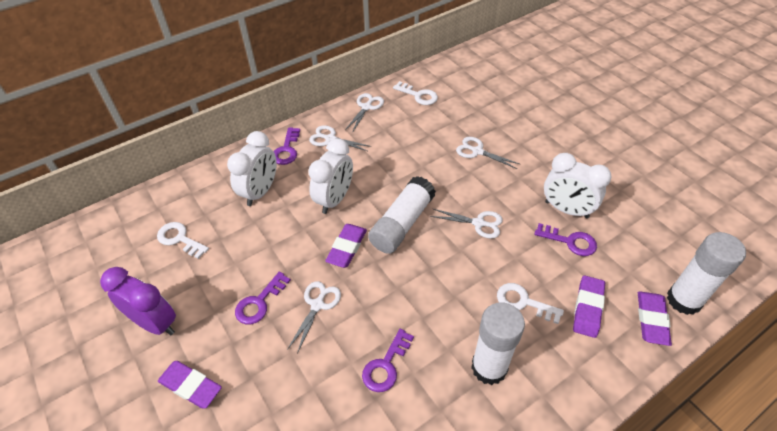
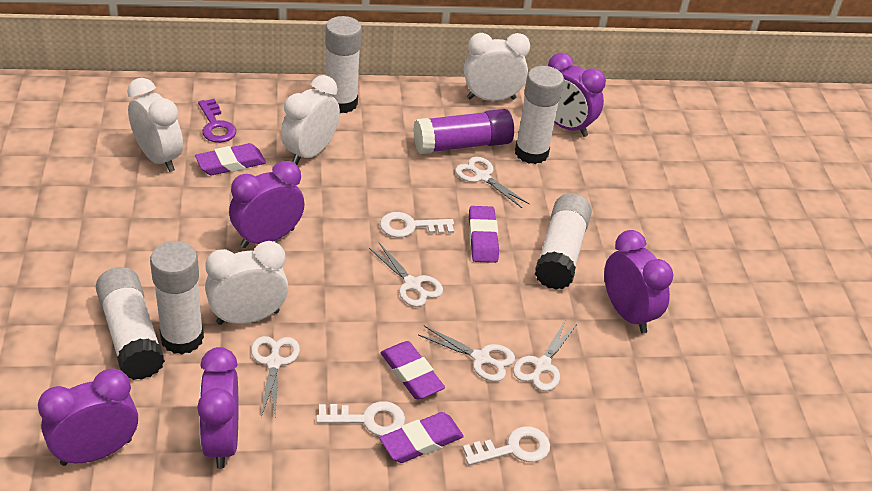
purple clock: [100,267,176,335] = 1 -> [38,368,138,466] [197,347,238,469] [229,161,305,248] [548,53,606,137] [604,230,673,333] = 5
purple glue stick: none = 0 -> [413,109,514,154] = 1
purple key: [235,272,291,324] [273,127,300,165] [362,329,414,392] [534,223,597,256] = 4 -> [198,99,236,143] = 1
white clock: [227,131,277,206] [308,138,353,214] [544,153,612,218] = 3 -> [127,78,183,172] [205,241,288,325] [281,75,340,165] [464,33,530,101] = 4
white glue stick: [368,176,436,254] [471,302,525,385] [667,232,746,315] = 3 -> [96,267,165,380] [150,241,204,354] [325,16,362,113] [515,66,564,164] [535,193,592,290] = 5

